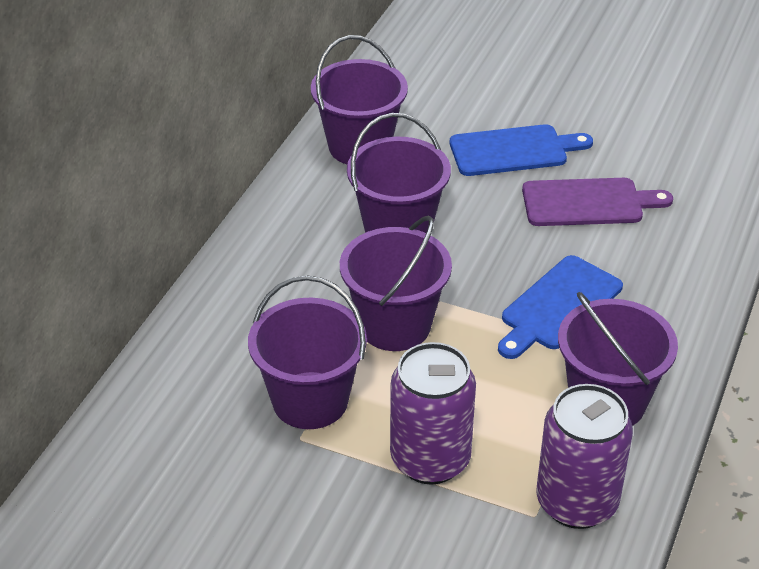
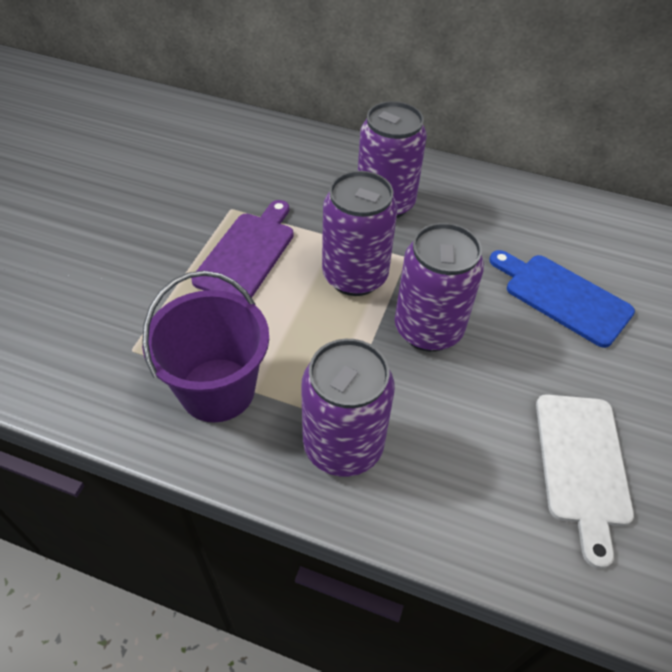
blue cutting board: [450,124,593,176] [498,255,623,359] = 2 -> [489,250,635,348] = 1
purple bucket: [248,275,367,429] [311,35,408,164] [340,215,452,351] [347,113,451,233] [558,292,678,426] = 5 -> [142,271,269,422] = 1
purple can: [390,342,476,485] [536,384,633,529] = 2 -> [301,339,395,477] [322,171,397,296] [358,101,427,218] [395,223,484,352] = 4
white cutting board: none = 0 -> [536,394,634,569] = 1

